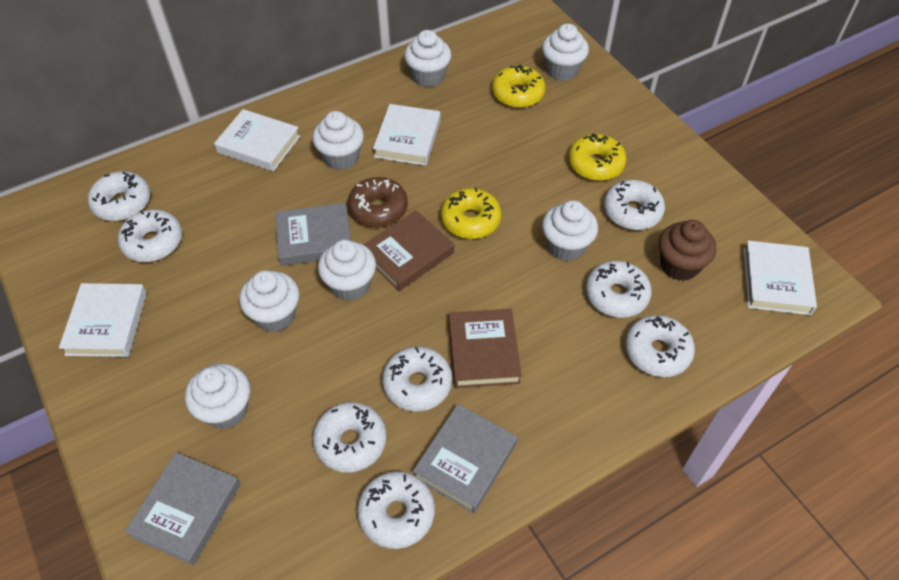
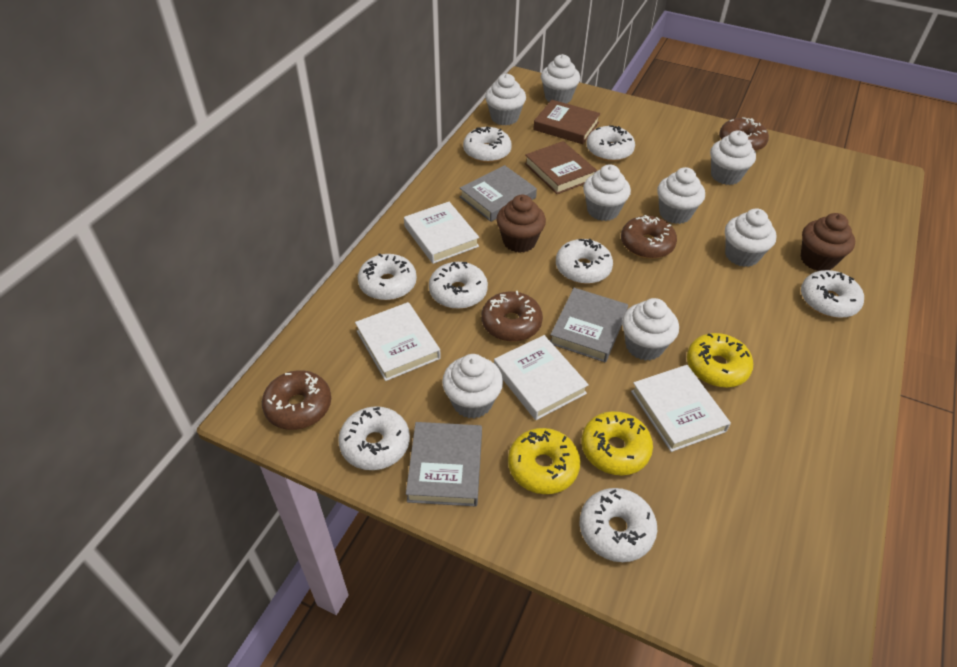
brown cupcake: [659,220,716,281] = 1 -> [496,194,546,253] [800,213,855,271] = 2
brown donut: [348,177,408,227] = 1 -> [262,370,331,430] [481,291,543,342] [621,215,677,259] [719,117,769,151] = 4
white cupcake: [185,364,250,429] [239,270,299,332] [312,111,364,170] [318,240,376,301] [404,30,451,87] [542,23,589,81] [542,200,598,261] = 7 -> [442,354,503,418] [485,74,526,125] [541,54,580,103] [583,164,631,221] [622,298,679,361] [657,167,705,224] [710,130,756,185] [725,208,777,267] = 8

